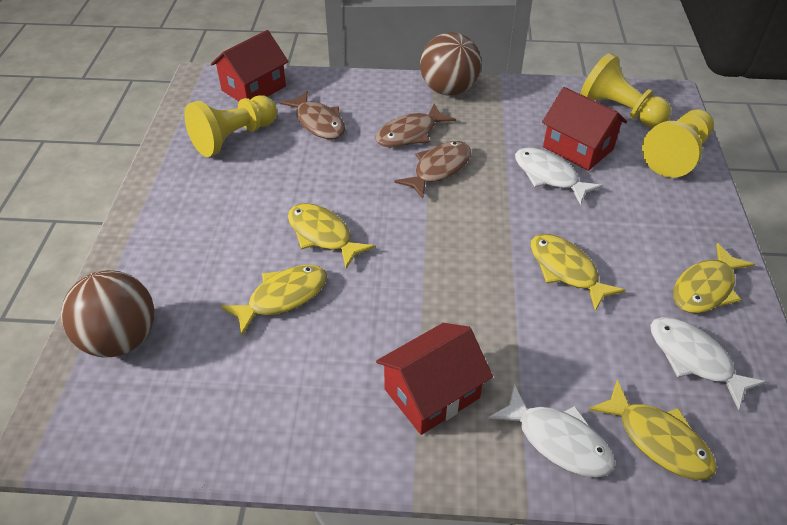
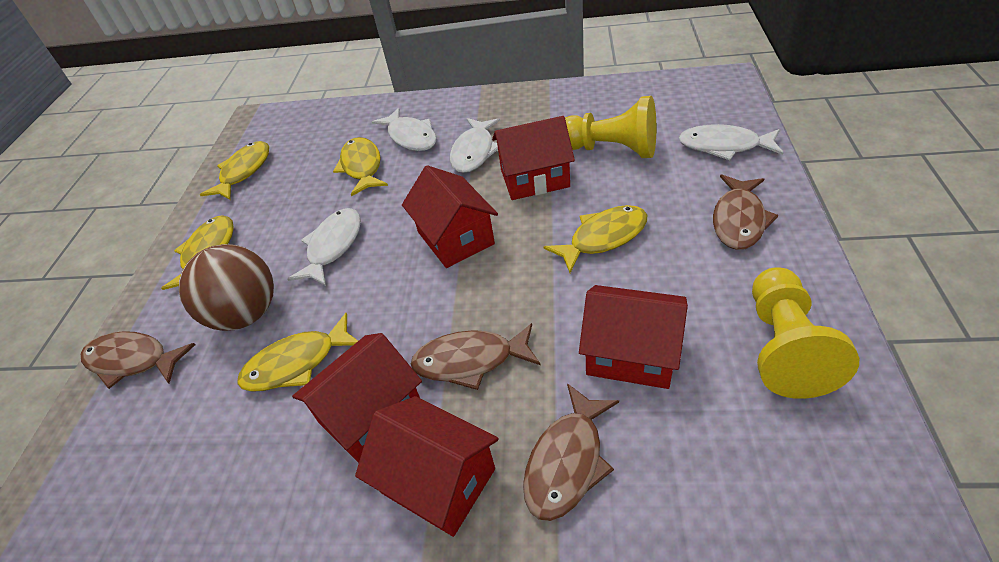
brown ball: [61,270,154,357] [420,32,481,96] = 2 -> [179,244,274,331] = 1
brown fish: [279,91,345,139] [375,104,456,147] [394,141,471,199] = 3 -> [81,331,195,389] [411,323,541,390] [523,383,619,521] [713,175,778,250] = 4
red house: [211,30,289,101] [376,323,493,435] [542,87,627,171] = 3 -> [292,333,422,463] [355,396,498,537] [402,165,498,268] [492,116,575,200] [579,285,688,389] = 5
white fish: [488,384,615,478] [515,148,603,205] [650,317,766,410] = 3 -> [287,208,361,286] [372,108,437,151] [450,118,500,173] [679,124,783,160] = 4
yellow pawn: [184,95,277,157] [580,53,671,128] [642,109,714,178] = 3 -> [565,96,656,158] [752,267,859,399] = 2

